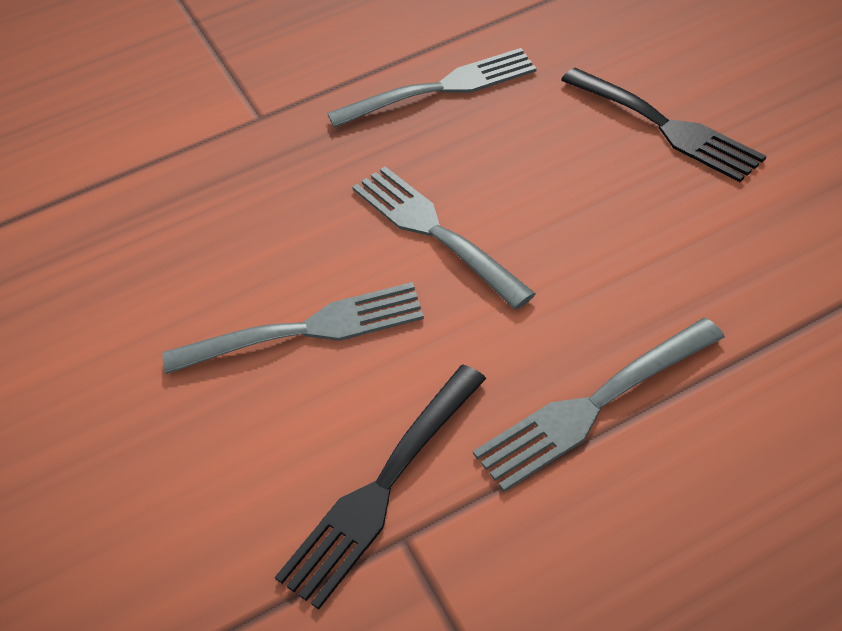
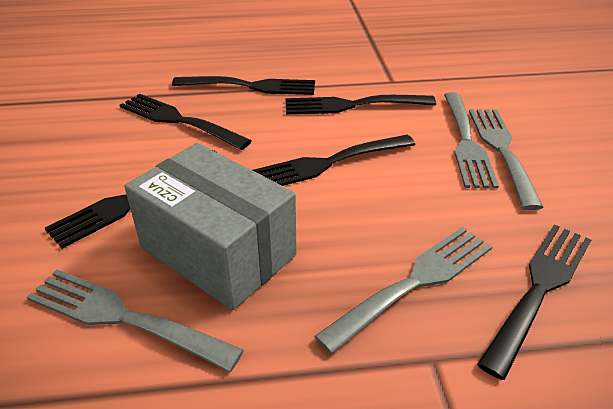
black fork: [275,365,486,610] [561,68,766,182] = 2 -> [45,150,216,249] [120,94,252,150] [172,76,315,95] [252,135,415,186] [285,95,436,115] [477,224,591,380] = 6
grey box: none = 0 -> [125,143,296,310] = 1

